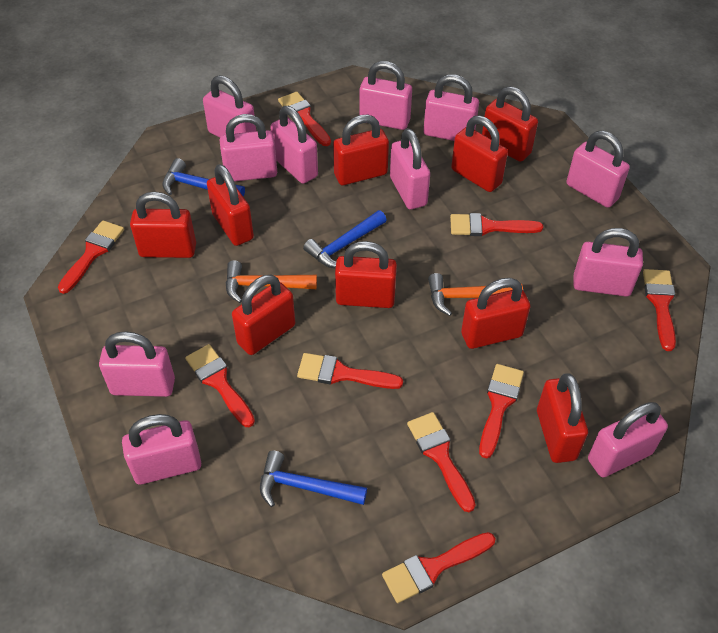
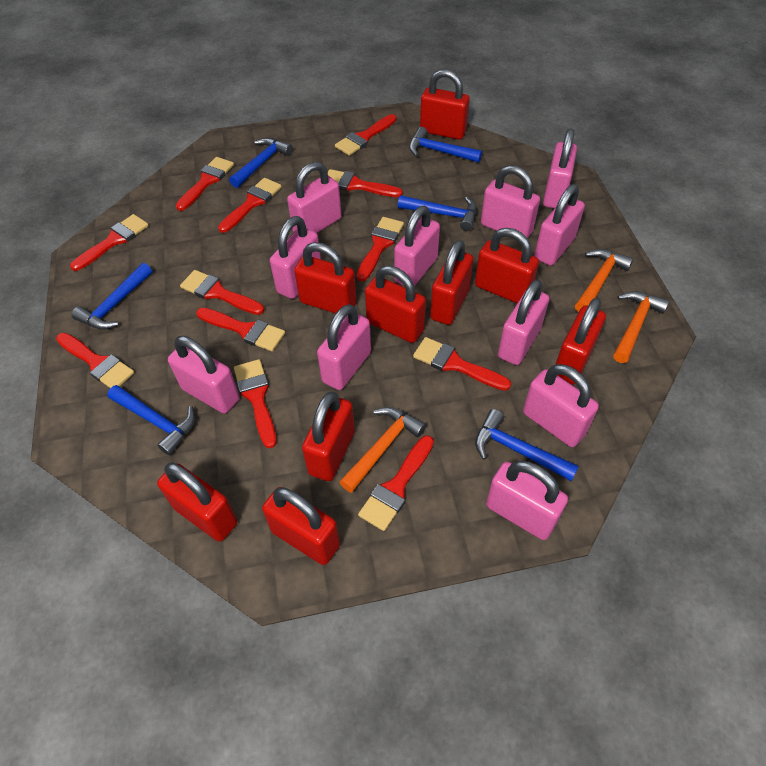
blue hammer: [162,158,245,197] [260,450,367,507] [303,210,387,268] = 3 -> [72,263,152,330] [107,385,195,455] [229,138,293,188] [398,195,477,231] [409,127,482,163] [475,409,579,481] = 6
orange hammer: [226,260,317,303] [428,273,523,316] = 2 -> [339,407,426,493] [575,249,634,312] [613,291,669,363] = 3
red brush: [58,220,124,294] [185,344,255,427] [278,92,331,146] [297,353,403,389] [382,532,495,603] [407,412,476,512] [450,213,543,236] [479,364,524,459] [643,269,676,351] = 9 -> [56,333,134,388] [70,214,149,271] [176,157,234,211] [180,270,264,315] [196,308,285,351] [218,178,282,233] [234,359,277,448] [328,169,403,197] [335,114,396,156] [356,217,404,281] [358,435,434,531] [413,337,511,391] = 12

